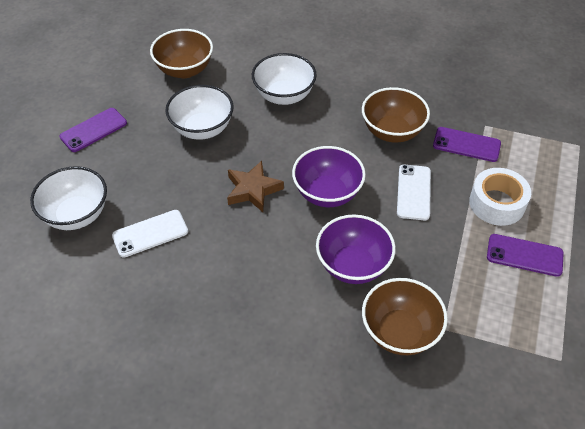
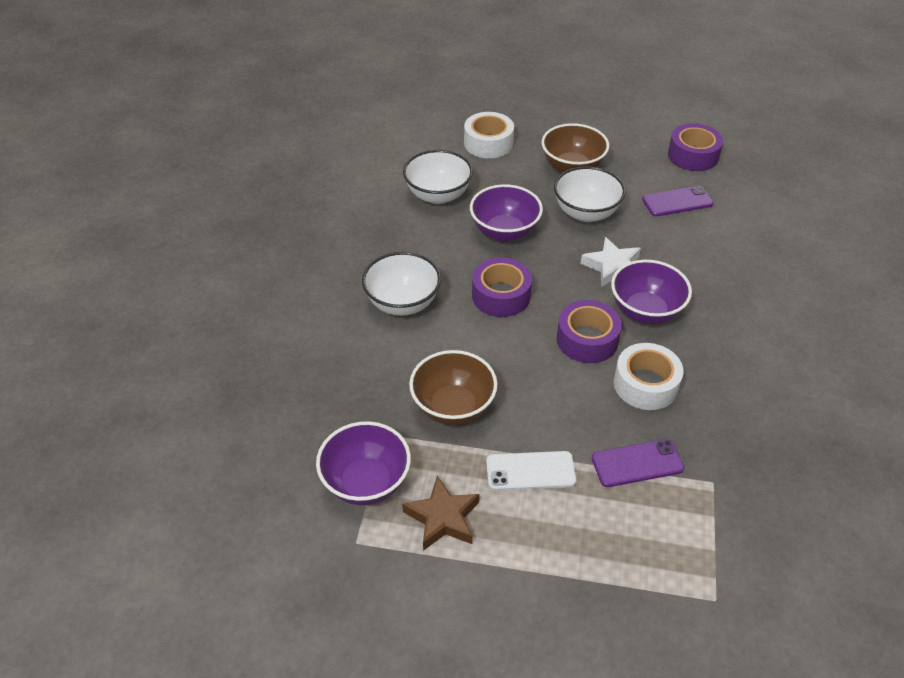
brown bowl: [150,29,213,78] [362,87,430,143] [362,278,448,355] = 3 -> [409,350,497,425] [542,123,609,173] = 2
purple bowl: [292,146,366,207] [316,215,396,284] = 2 -> [316,421,411,505] [470,184,543,242] [611,260,692,324] = 3
purple phone: [59,108,127,152] [433,127,501,162] [487,234,564,277] = 3 -> [592,439,685,487] [642,186,714,216] = 2
purple tape: none = 0 -> [472,258,532,317] [556,300,622,363] [668,123,723,171] = 3
white phone: [112,210,188,257] [397,164,431,220] = 2 -> [486,451,576,491] = 1
white star: none = 0 -> [580,237,641,287] = 1
white tape: [469,168,531,226] = 1 -> [464,112,514,159] [614,343,684,410] = 2

